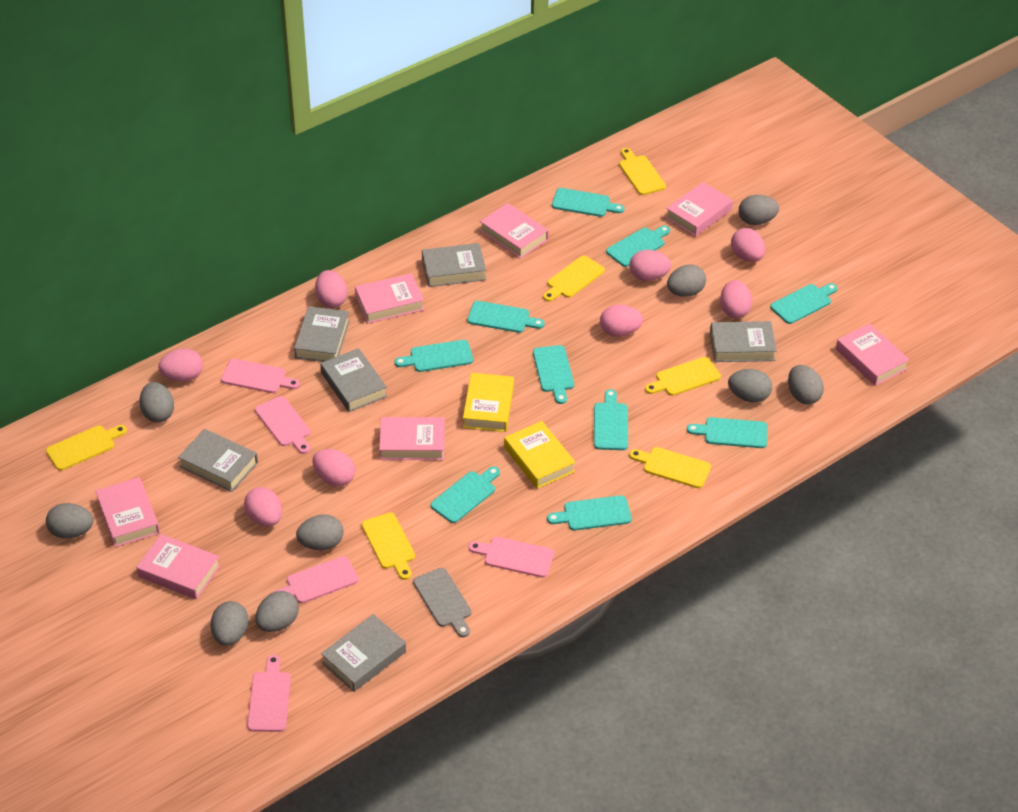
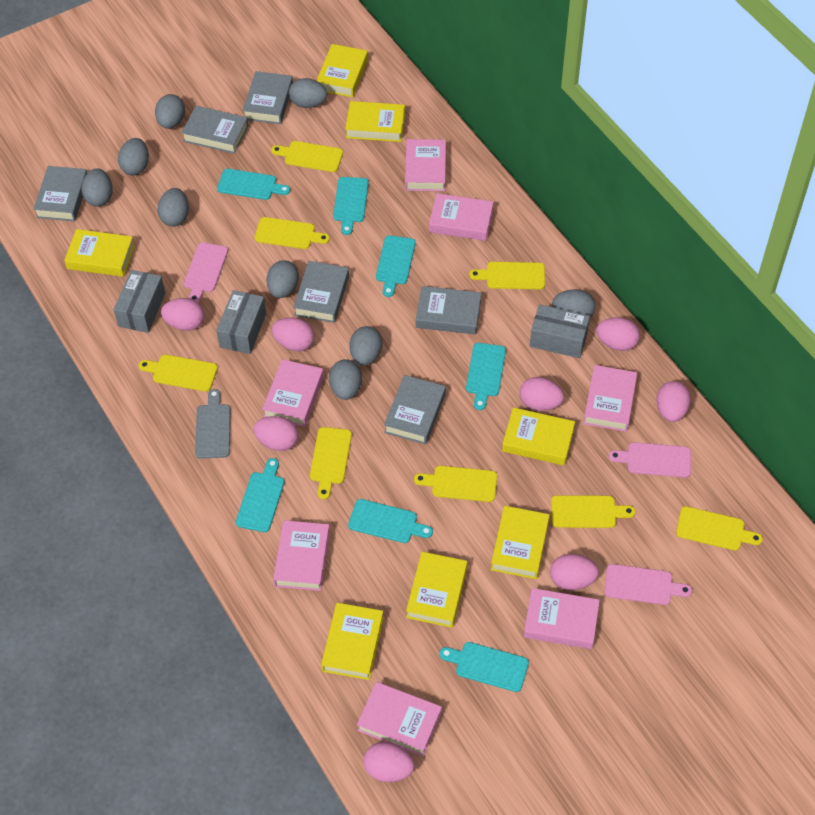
grey box: none = 0 -> [113,270,165,333] [216,290,266,354] [530,304,590,358] = 3
pink cutting board: [221,359,300,393] [247,654,291,732] [255,396,311,454] [274,556,359,603] [469,537,554,578] = 5 -> [184,243,228,303] [604,564,692,605] [608,442,691,478] = 3
turquoise cutting board: [395,340,473,372] [430,466,500,523] [467,301,544,333] [533,345,574,404] [547,495,632,530] [552,188,624,217] [594,389,628,450] [606,226,670,267] [687,417,767,448] [770,283,838,324] = 10 -> [217,169,290,200] [236,458,284,532] [333,177,369,235] [348,499,433,543] [376,235,416,297] [439,642,529,692] [466,343,506,410] = 7
yellow book: [463,373,514,432] [504,421,576,489] = 2 -> [64,229,135,277] [316,44,368,97] [321,603,384,680] [345,101,405,142] [406,552,467,628] [491,506,550,579] [502,407,575,465] = 7
yellow cutting board: [46,425,127,471] [362,512,415,580] [543,256,605,302] [619,148,666,195] [629,447,711,488] [645,357,721,396] = 6 -> [138,355,218,392] [255,217,330,249] [271,141,343,172] [310,427,352,499] [414,466,497,502] [469,262,545,289] [551,495,635,528] [676,506,763,550] = 8

